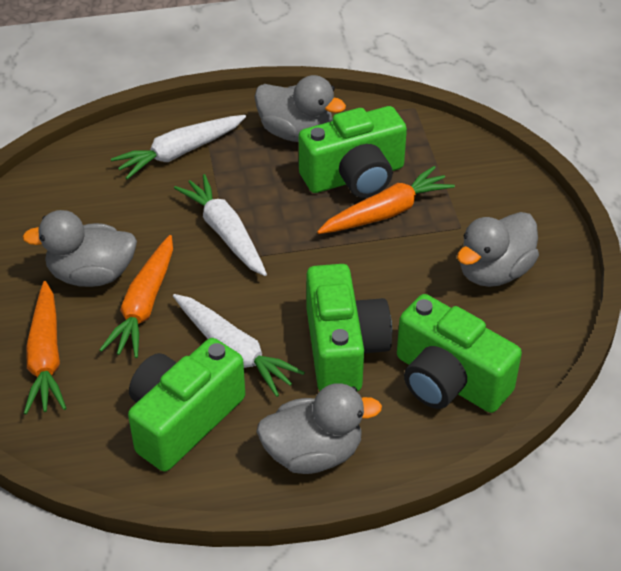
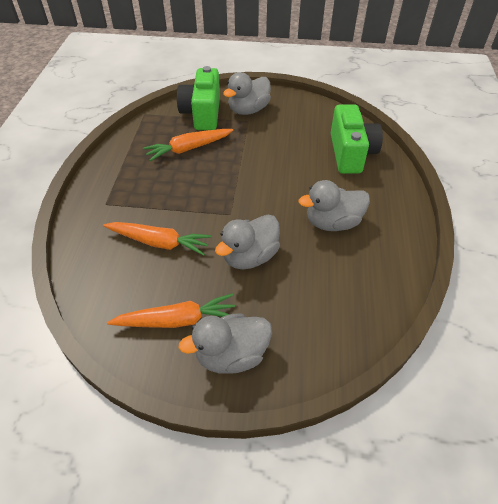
green camera: [128,338,245,472] [299,106,407,198] [306,264,392,391] [397,294,522,413] = 4 -> [177,66,220,130] [331,104,383,174] = 2
white carrot: [111,115,246,180] [173,294,305,397] [174,174,267,276] = 3 -> none = 0

